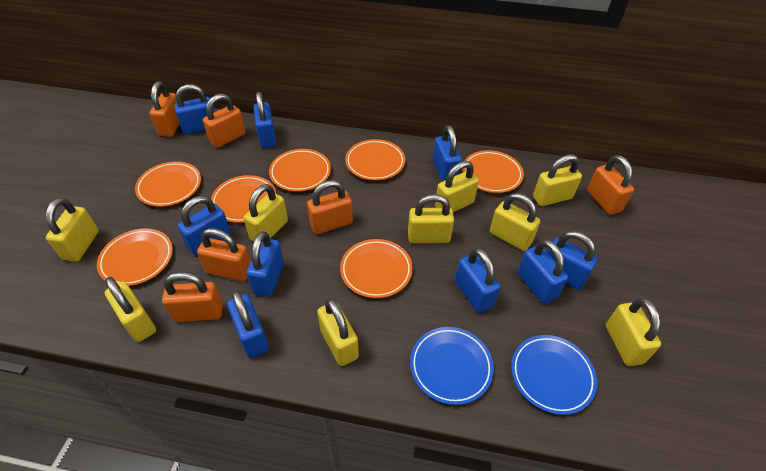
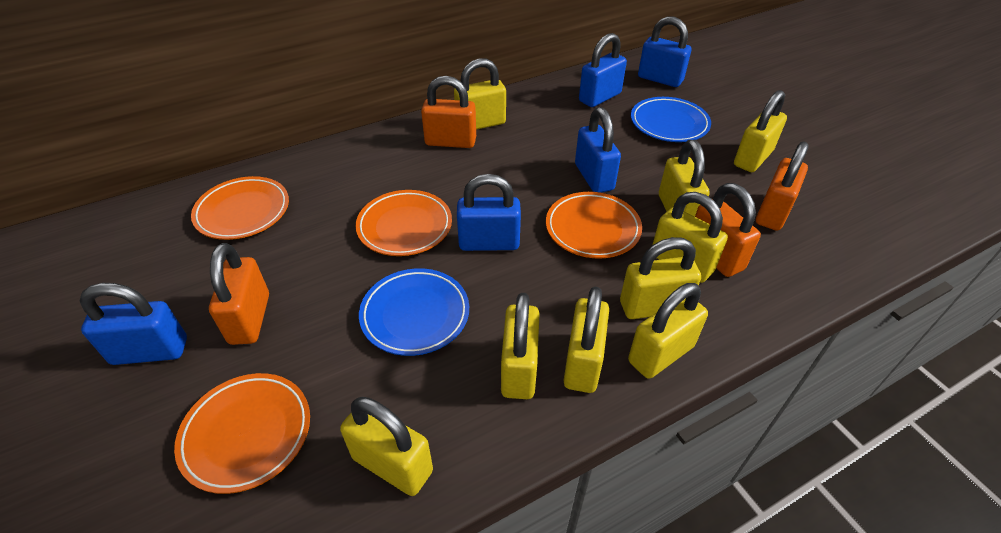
blue padlock: [174,84,215,135] [178,196,231,255] [227,290,269,358] [247,231,284,297] [253,92,276,148] [433,125,462,182] [455,248,501,313] [518,239,568,304] [547,231,598,290] = 9 -> [80,283,187,365] [457,174,521,251] [575,107,621,193] [579,33,627,107] [638,16,691,87] = 5
orange padlock: [150,81,180,137] [162,272,223,322] [197,228,251,281] [203,94,246,148] [307,180,353,234] [587,155,634,215] = 6 -> [209,243,269,345] [421,76,476,148] [695,183,761,277] [756,141,809,231] = 4
orange plate: [97,228,173,286] [135,161,201,207] [211,175,276,223] [269,149,331,192] [340,239,413,298] [345,139,405,181] [462,150,524,193] = 7 -> [174,373,310,494] [191,176,289,240] [356,190,452,256] [546,192,642,259] = 4

